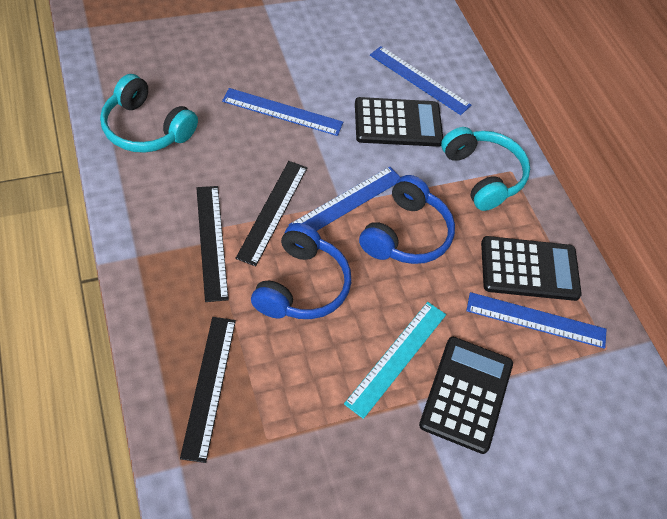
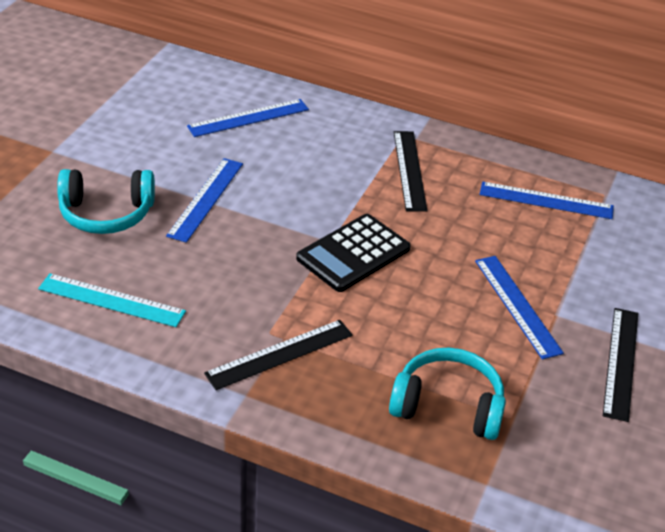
black calculator: [355,97,443,147] [419,337,513,454] [481,236,582,301] = 3 -> [296,214,410,292] = 1
blue headphones: [251,223,351,319] [359,175,455,264] = 2 -> none = 0

